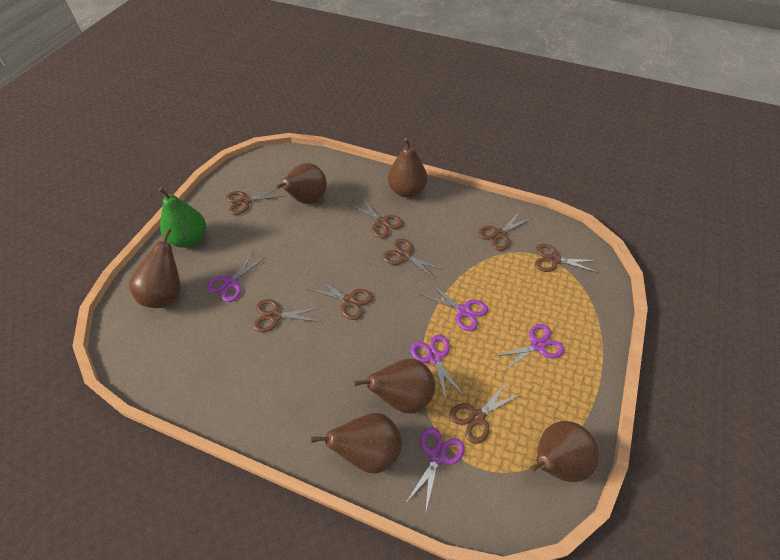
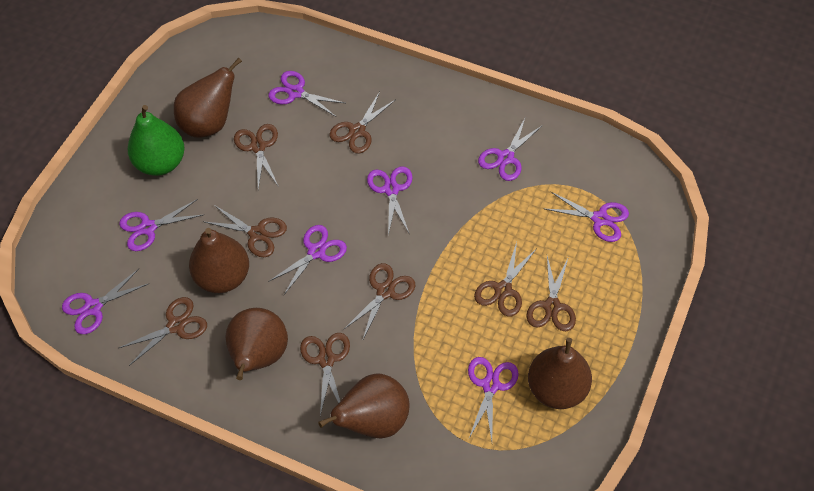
brown pear: [129,229,181,308] [276,163,327,204] [311,413,402,474] [354,359,435,414] [388,138,427,197] [529,421,599,482] = 6 -> [174,58,242,138] [189,228,249,293] [226,308,288,380] [318,373,409,438] [528,338,592,409] = 5
purple scissors: [207,251,266,302] [405,428,465,514] [411,335,463,403] [422,283,488,331] [495,324,564,372] = 5 -> [62,269,150,334] [119,199,203,251] [268,71,345,117] [268,225,347,295] [367,166,413,235] [468,357,519,441] [478,116,543,181] [545,192,629,242] = 8

